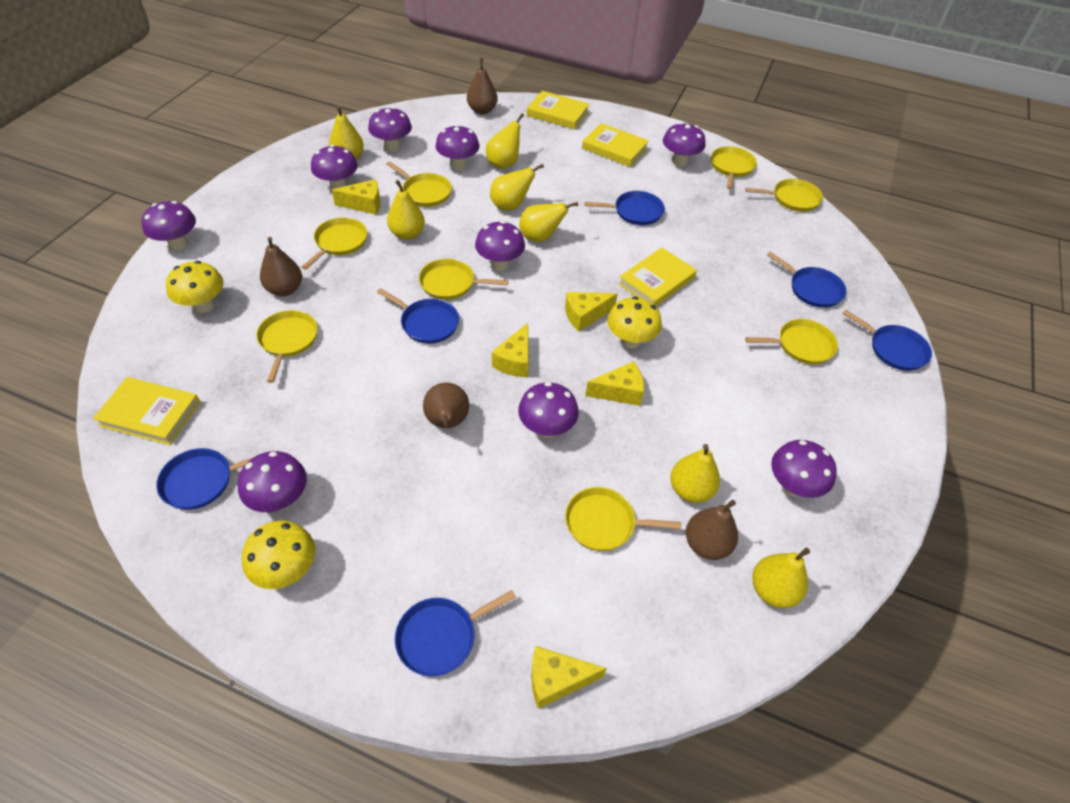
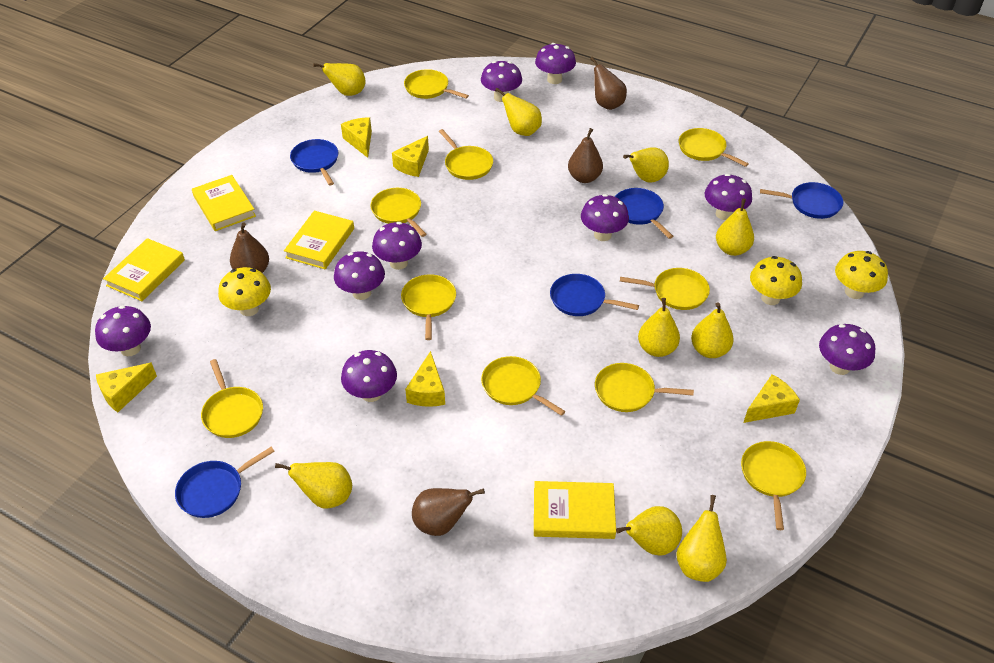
blue pan: [156,448,252,510] [377,288,459,344] [395,590,516,676] [584,191,665,225] [767,252,846,308] [842,309,932,371] = 6 -> [175,447,275,518] [290,139,338,186] [550,274,639,316] [615,188,673,239] [760,182,843,219] = 5
yellow pan: [256,310,318,383] [302,217,367,270] [386,161,452,207] [419,259,509,300] [565,487,681,551] [711,146,757,189] [745,179,823,212] [745,319,838,364] = 8 -> [201,359,263,438] [370,188,427,237] [401,274,456,340] [404,69,469,99] [439,129,493,180] [481,356,566,416] [595,363,694,412] [620,268,710,310] [679,128,749,167] [741,441,806,530] = 10
yellow pear: [329,106,364,159] [387,180,425,240] [486,113,524,169] [490,164,544,210] [519,202,578,242] [670,444,720,503] [752,548,810,608] = 7 -> [275,462,352,509] [313,63,366,96] [495,88,542,136] [616,506,682,556] [623,147,669,183] [638,298,680,357] [676,495,727,582] [691,302,734,358] [716,198,754,256] = 9

